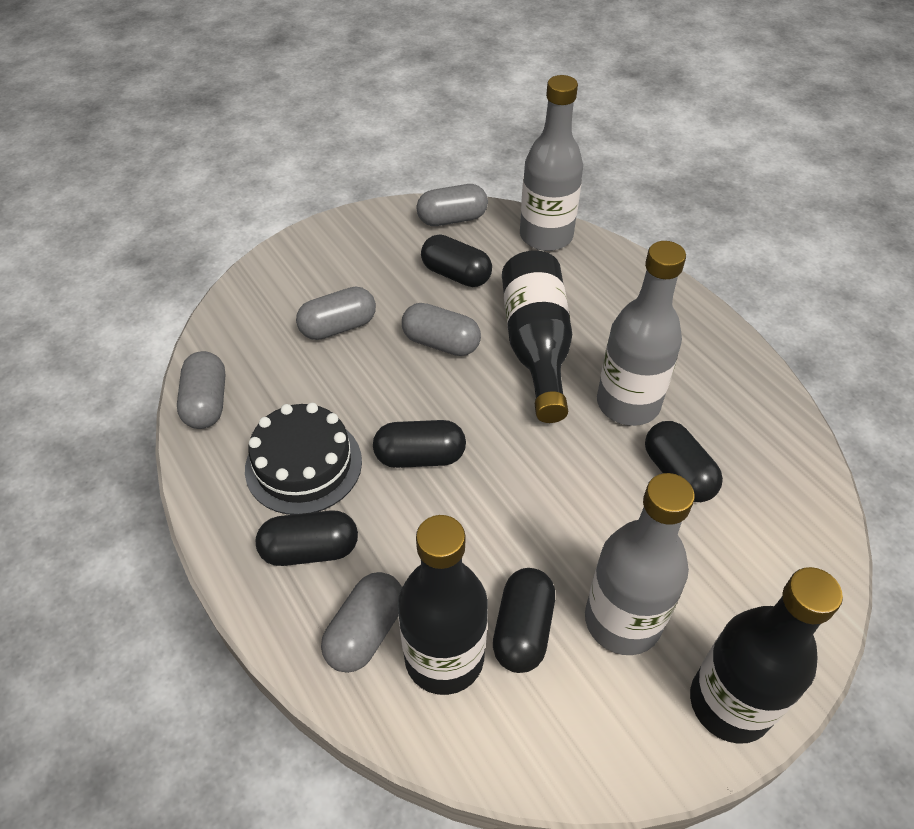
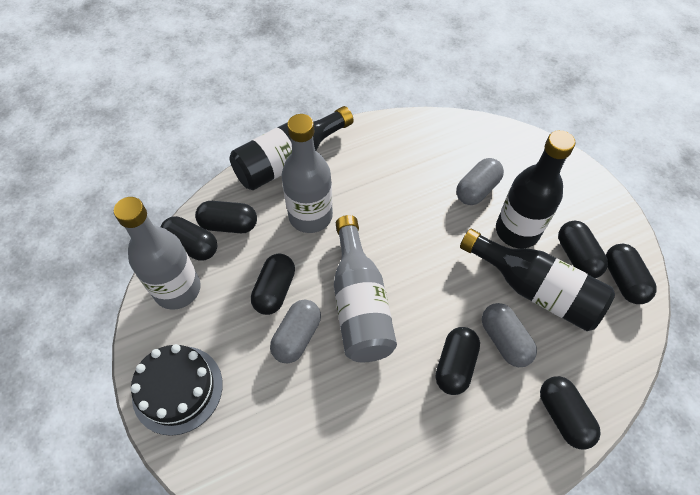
black capsule: [256,510,358,566] [373,420,466,468] [421,234,492,287] [493,568,555,673] [645,421,723,502] = 5 -> [160,216,217,261] [195,201,257,233] [251,253,295,315] [436,327,480,395] [540,376,601,450] [558,221,608,278] [606,244,656,304] = 7
grey capsule: [177,351,225,429] [296,287,376,340] [321,572,402,673] [402,303,481,356] [417,184,488,226] = 5 -> [270,300,321,363] [456,158,504,205] [482,303,537,367] = 3

